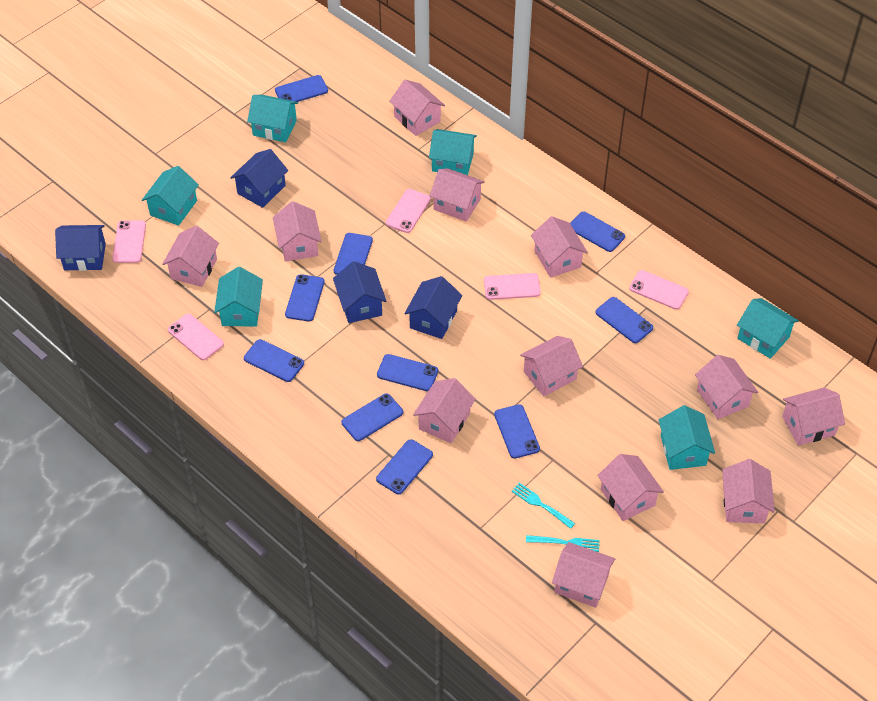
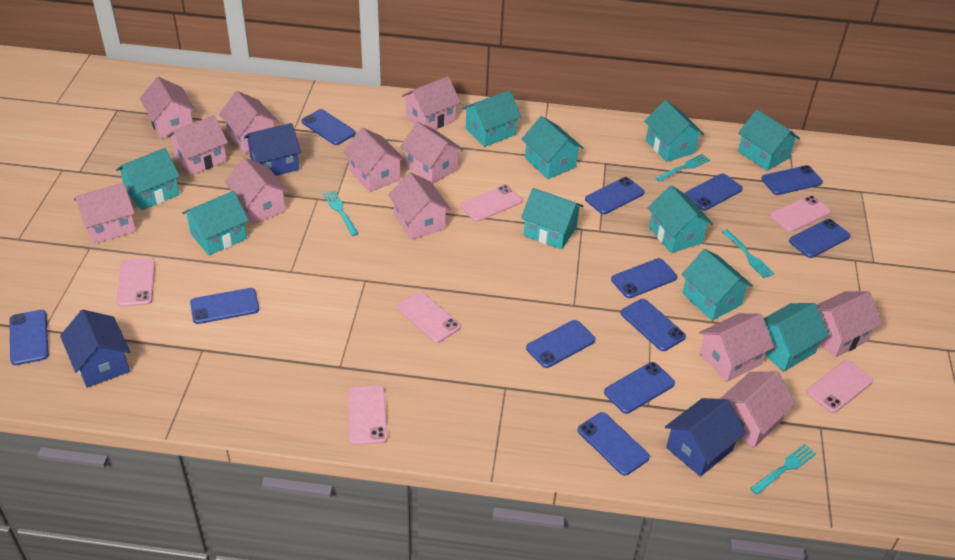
blue house: [55,225,106,271] [230,149,288,208] [333,261,386,323] [404,276,462,339] = 4 -> [60,310,130,388] [244,123,301,176] [665,398,746,477] = 3
blue phone: [244,339,304,382] [275,75,328,102] [285,274,325,322] [334,233,373,275] [341,394,403,441] [376,439,433,494] [377,354,438,391] [494,404,540,459] [570,211,625,252] [595,297,653,343] = 10 -> [9,310,49,365] [190,288,259,324] [302,109,356,145] [526,320,595,368] [577,412,650,476] [585,177,645,214] [604,362,675,414] [611,258,677,298] [621,299,686,351] [685,174,743,211] [761,165,823,195] [789,219,850,258] = 12
pink phone: [112,220,146,263] [168,314,224,360] [386,189,431,233] [484,273,541,300] [629,270,689,310] = 5 -> [117,258,155,307] [348,385,387,445] [397,292,461,343] [460,185,522,222] [770,195,831,232] [806,360,873,413] = 6
turquoise fork: [511,483,575,529] [526,535,600,552] = 2 -> [323,190,359,236] [656,154,710,182] [722,229,774,278] [750,444,816,495] = 4
turquoise house: [142,166,199,226] [214,267,263,327] [247,95,298,142] [429,129,477,175] [659,405,715,470] [737,298,799,359] = 6 -> [116,148,180,210] [182,191,249,255] [462,90,521,147] [521,188,583,249] [522,116,583,179] [644,100,704,162] [647,185,713,253] [681,249,753,321] [738,109,800,171] [764,303,829,372] = 10

